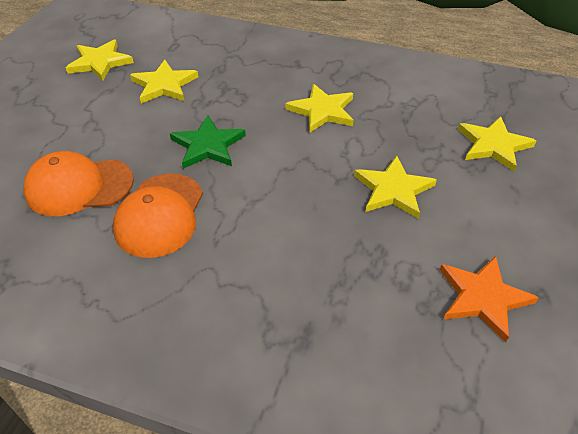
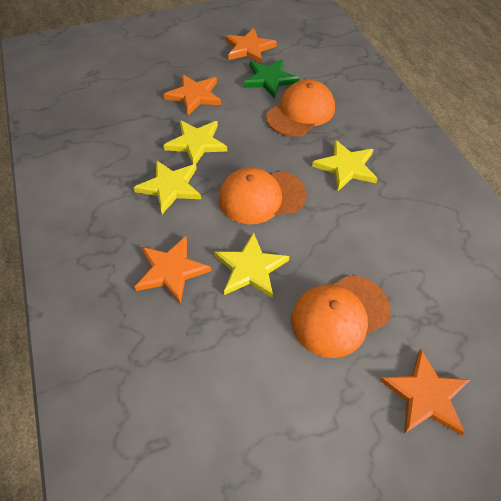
orange cap: [23,151,134,216] [113,173,203,258] = 2 -> [219,167,307,224] [266,80,335,137] [291,275,391,358] = 3
orange star: [440,256,539,342] = 1 -> [135,236,211,305] [163,74,221,116] [225,28,277,63] [380,349,470,436] = 4
yellow star: [66,39,134,81] [130,60,198,104] [286,84,354,133] [354,156,437,219] [458,116,536,172] = 5 -> [134,160,201,214] [163,120,227,165] [214,232,289,298] [312,140,378,191] = 4

